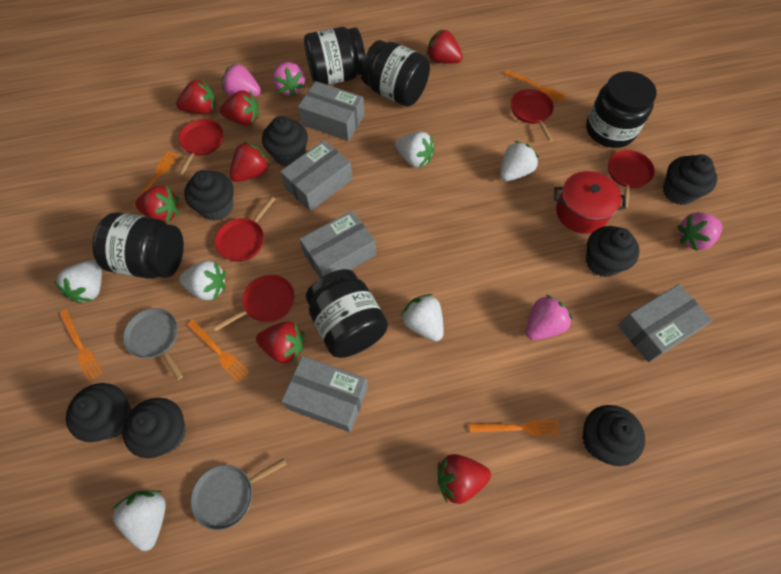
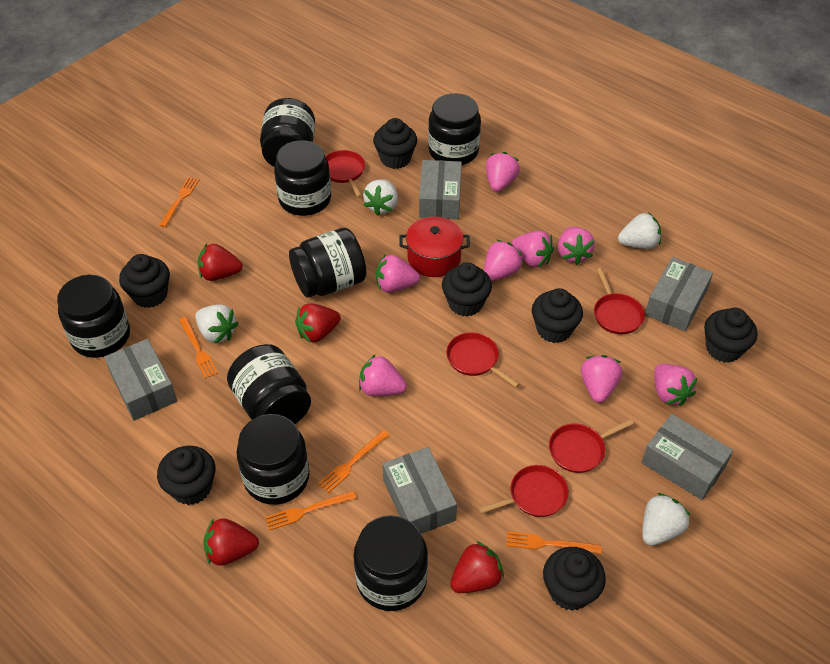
black jar: [92,212,184,279] [304,27,365,85] [306,269,388,358] [361,40,430,107] [586,71,656,148] = 5 -> [57,275,130,358] [227,344,311,424] [236,414,310,505] [260,98,315,167] [274,140,331,216] [289,228,367,298] [353,515,428,611] [428,93,481,165] = 8
grey pan: [123,308,183,380] [191,458,287,530] = 2 -> none = 0
pink strawberry: [222,63,261,97] [272,62,305,97] [526,295,573,340] [677,212,723,251] = 4 -> [359,354,407,396] [376,255,420,293] [484,240,523,281] [486,152,520,192] [511,231,554,268] [558,227,595,265] [581,355,622,403] [654,364,697,406] = 8
red strawberry: [135,186,179,223] [176,79,216,114] [220,91,259,126] [230,141,270,182] [256,321,304,364] [427,29,463,63] [438,454,491,504] = 7 -> [198,244,243,281] [203,518,259,565] [295,303,341,342] [450,541,504,593] = 4
white strawberry: [54,260,102,303] [112,490,166,551] [179,261,225,300] [395,132,435,168] [401,294,444,341] [500,141,539,181] = 6 -> [195,304,239,344] [363,179,398,216] [618,212,661,249] [642,493,690,546] = 4

